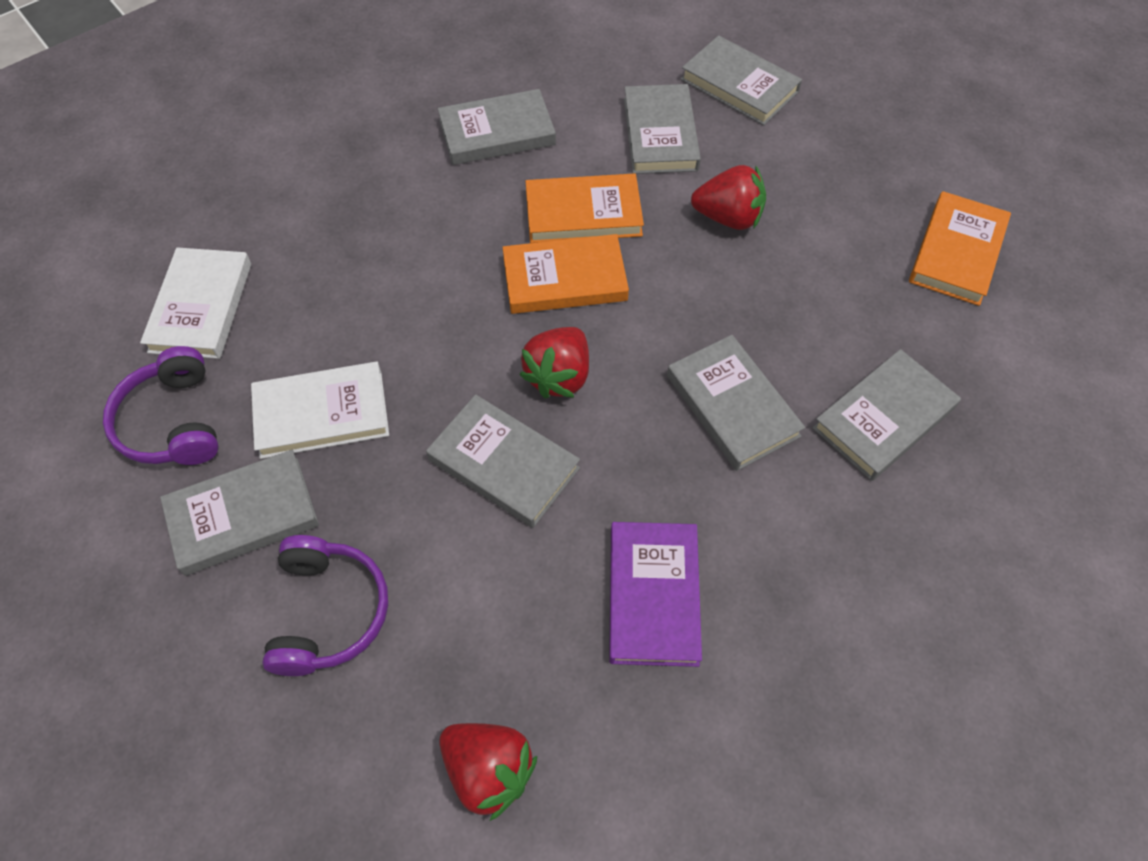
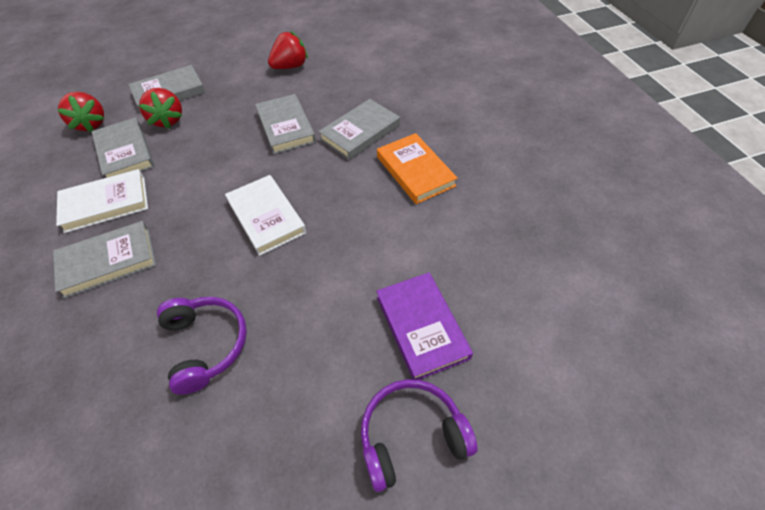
grey book: [160,450,319,576] [426,394,580,528] [438,89,556,165] [624,84,701,174] [667,335,805,471] [681,35,802,125] [812,349,961,481] = 7 -> [53,221,156,299] [92,118,155,178] [129,65,205,110] [255,94,316,154] [319,99,400,160] = 5
orange book: [502,234,629,314] [526,174,644,243] [909,191,1011,306] = 3 -> [377,133,458,204] = 1

